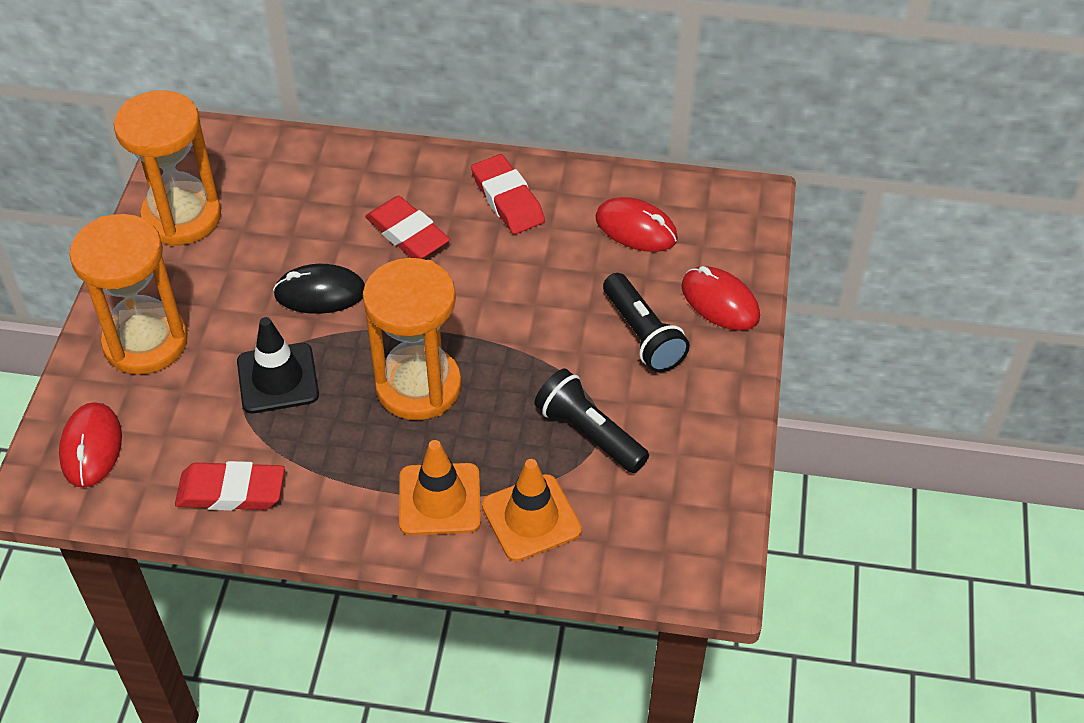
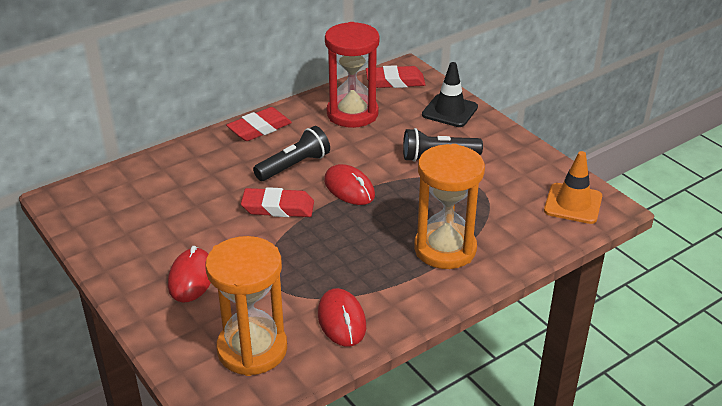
black mouse: [273,264,365,314] = 1 -> none = 0
orange hourglass: [69,214,188,375] [114,91,221,246] [363,258,462,420] = 3 -> [205,236,287,376] [414,144,485,269] = 2
orange traffic cone: [399,440,481,535] [482,459,582,561] = 2 -> [544,151,602,224] = 1
red hourglass: none = 0 -> [325,22,380,128] = 1

